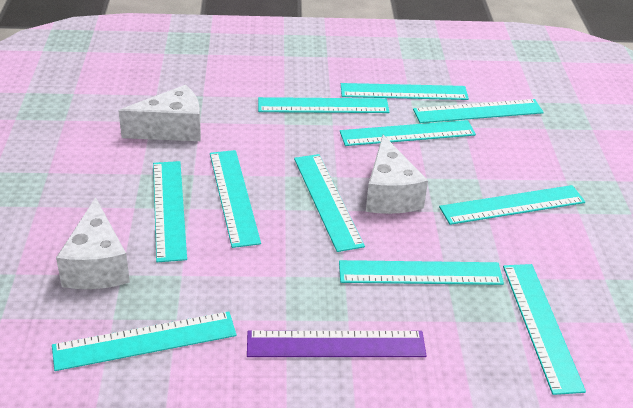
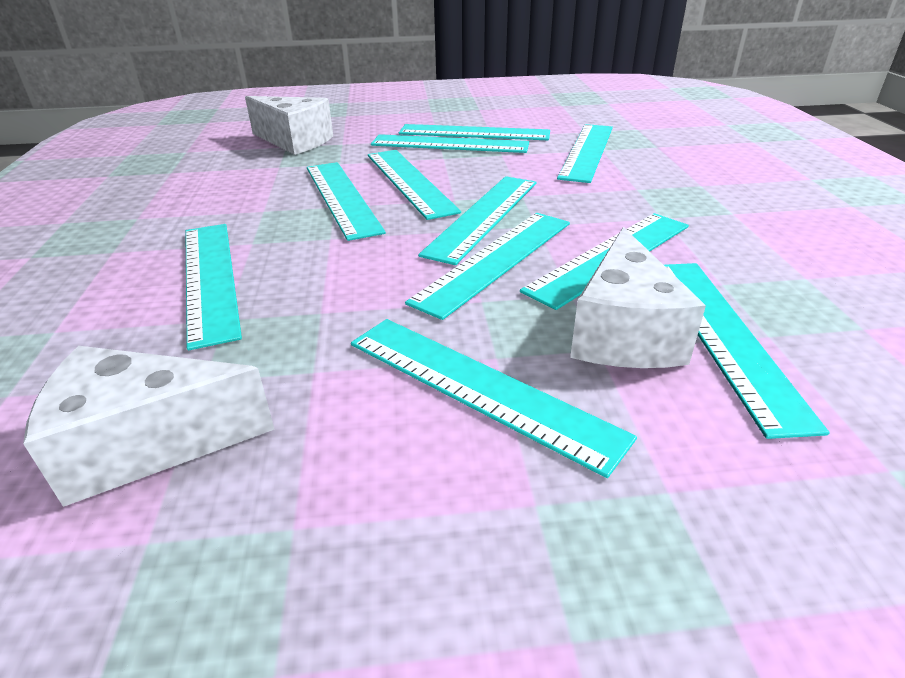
purple ruler: [247,331,427,357] = 1 -> none = 0

